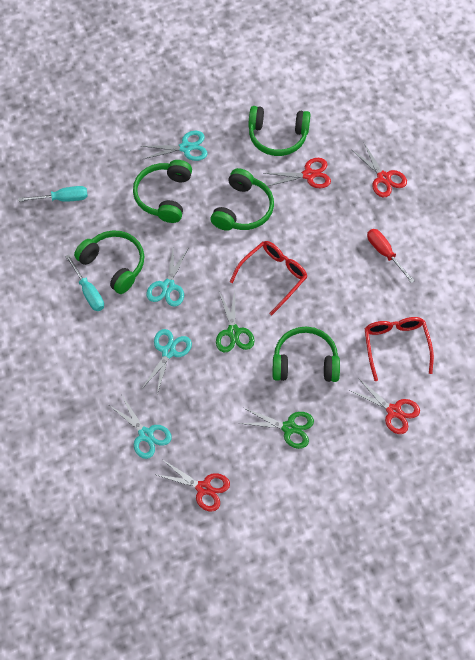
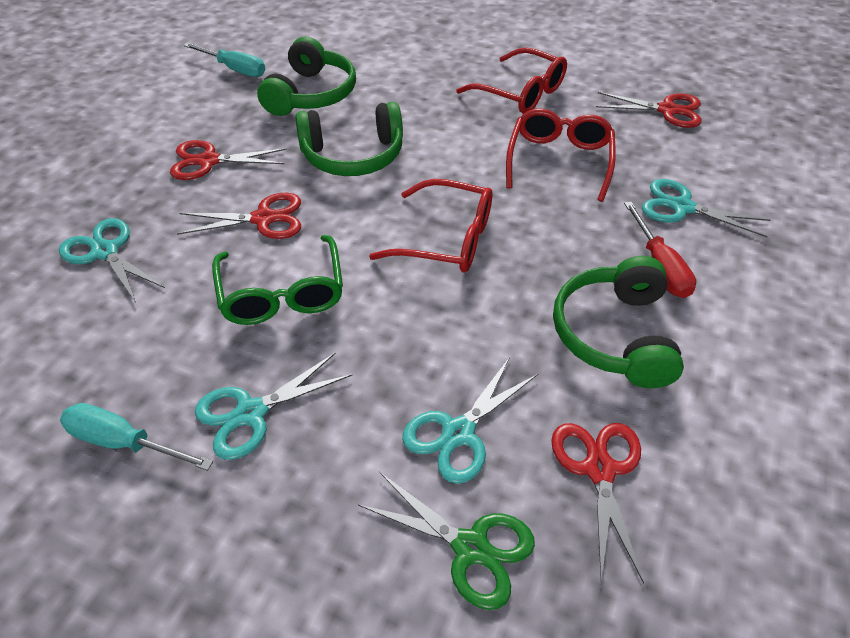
green glasses: none = 0 -> [212,235,343,325] = 1
green headphones: [74,230,144,294] [133,160,192,223] [211,168,274,231] [248,106,310,156] [272,327,340,382] = 5 -> [257,37,356,116] [295,102,403,176] [553,256,684,388] = 3
green scissors: [216,291,254,353] [239,408,314,449] = 2 -> [358,472,535,610] = 1
red glasses: [230,241,308,315] [364,317,434,381] = 2 -> [369,179,492,273] [456,48,567,114] [506,109,616,202] = 3

